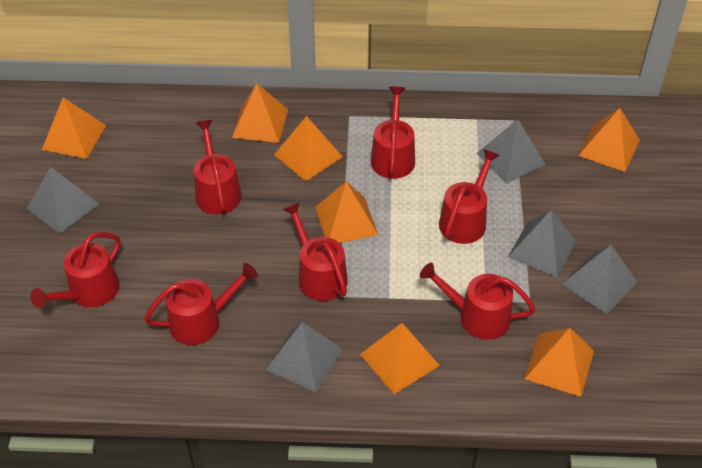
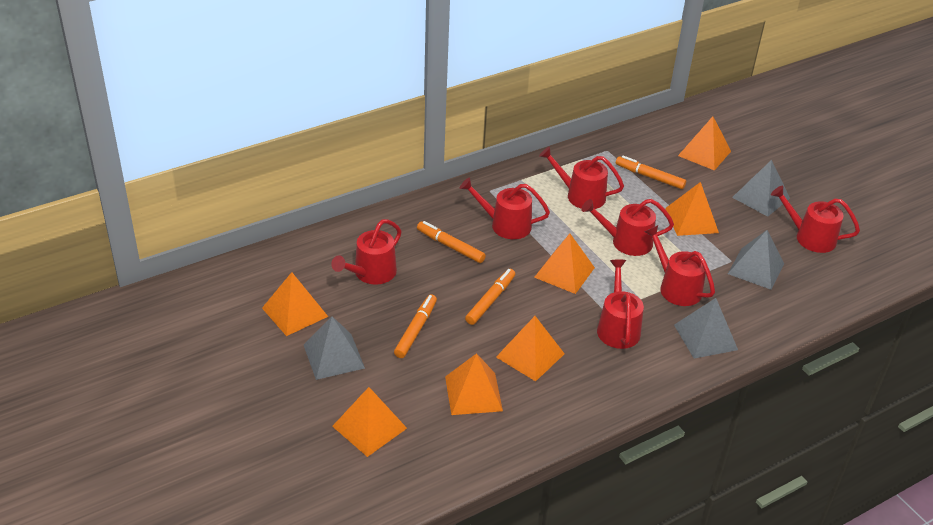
grey pyramid: [26,167,99,234] [266,322,343,392] [477,119,546,184] [508,210,576,277] [562,245,637,314] = 5 -> [304,316,365,380] [674,298,738,359] [728,230,784,290] [732,160,790,217] = 4
orange marker: none = 0 -> [394,294,437,358] [417,221,486,263] [465,269,515,325] [616,156,686,189] = 4

